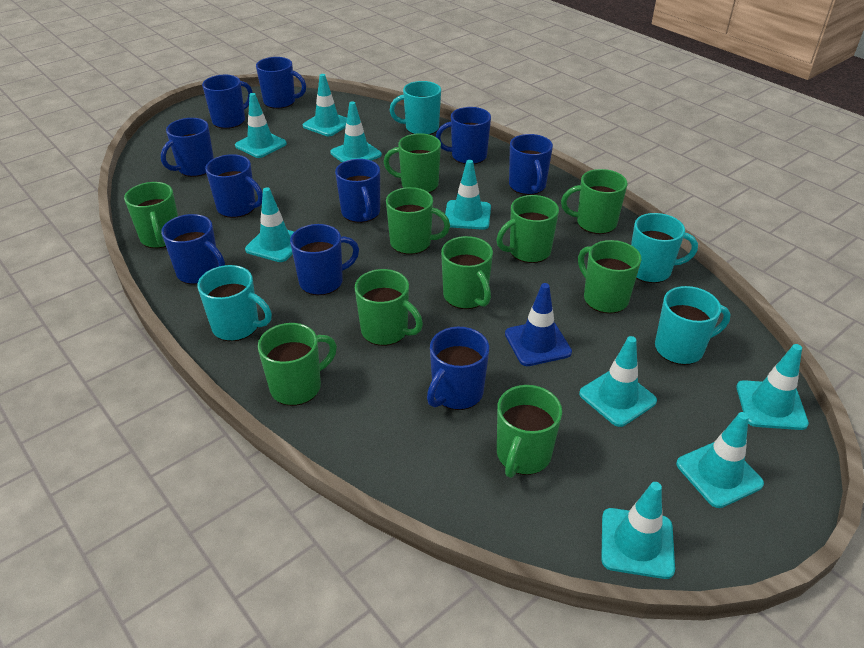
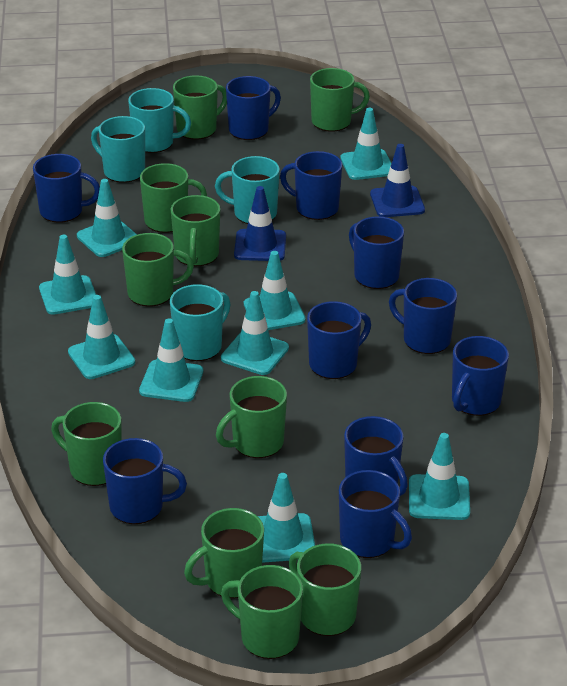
blue traffic cone: [505,283,572,366] = 1 -> [234,186,286,261] [370,144,425,217] = 2

